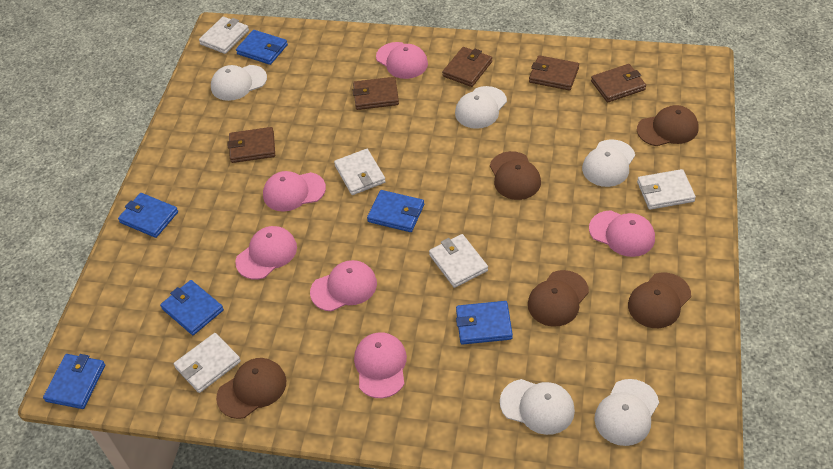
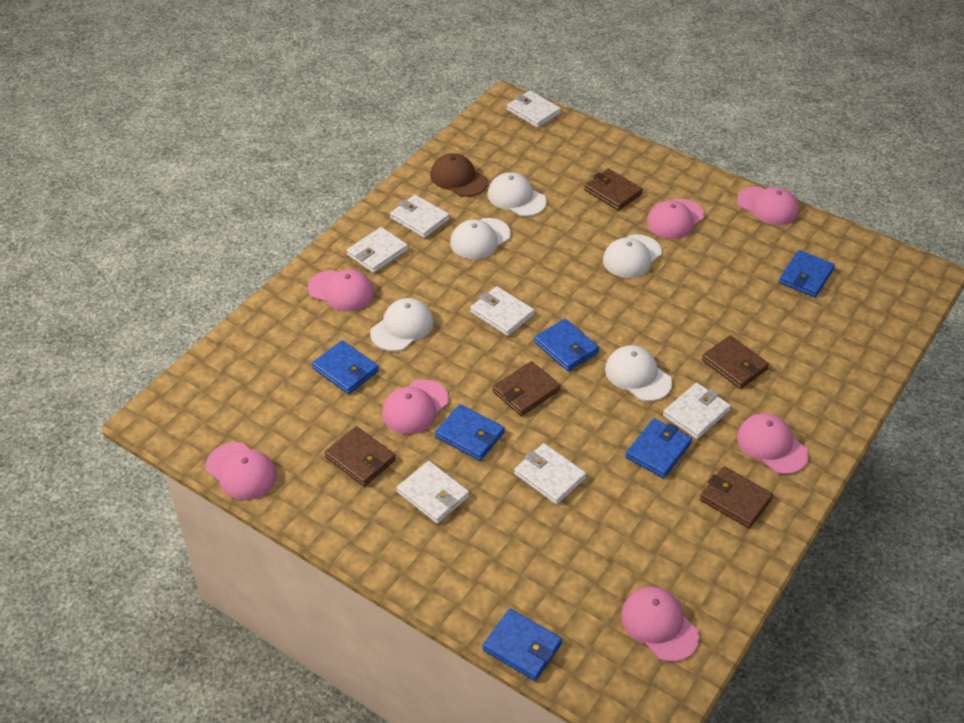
brown cap: [216,358,286,419] [490,151,541,200] [528,270,589,327] [628,273,691,328] [637,105,699,146] = 5 -> [430,153,488,197] = 1
pink cap: [235,226,297,280] [263,171,326,212] [310,260,377,312] [354,332,407,398] [376,42,428,79] [589,210,655,257] = 6 -> [206,442,277,500] [308,269,374,312] [382,380,449,434] [621,587,699,662] [647,199,705,239] [737,186,799,225] [737,413,809,474] = 7
white wallet: [174,333,241,393] [199,16,249,54] [334,149,386,195] [429,234,488,288] [637,169,696,210] = 5 -> [347,227,408,273] [390,195,449,238] [397,461,469,524] [470,286,534,336] [507,91,561,128] [514,443,586,505] [663,383,731,439] = 7

